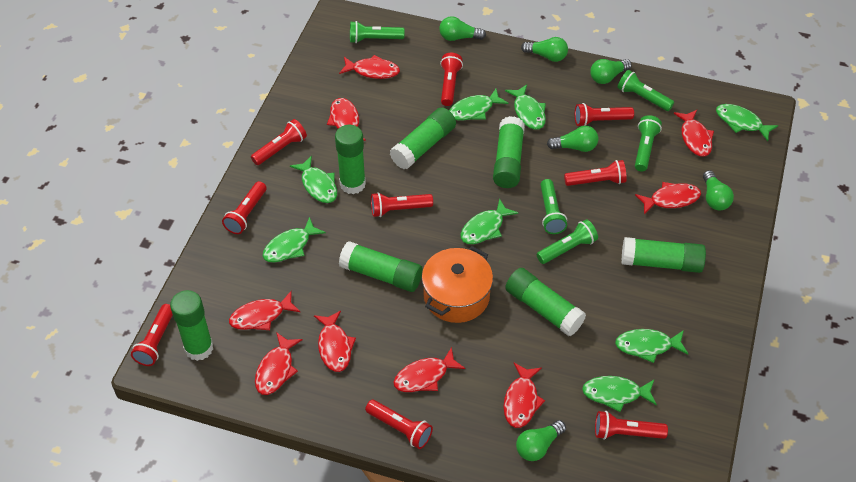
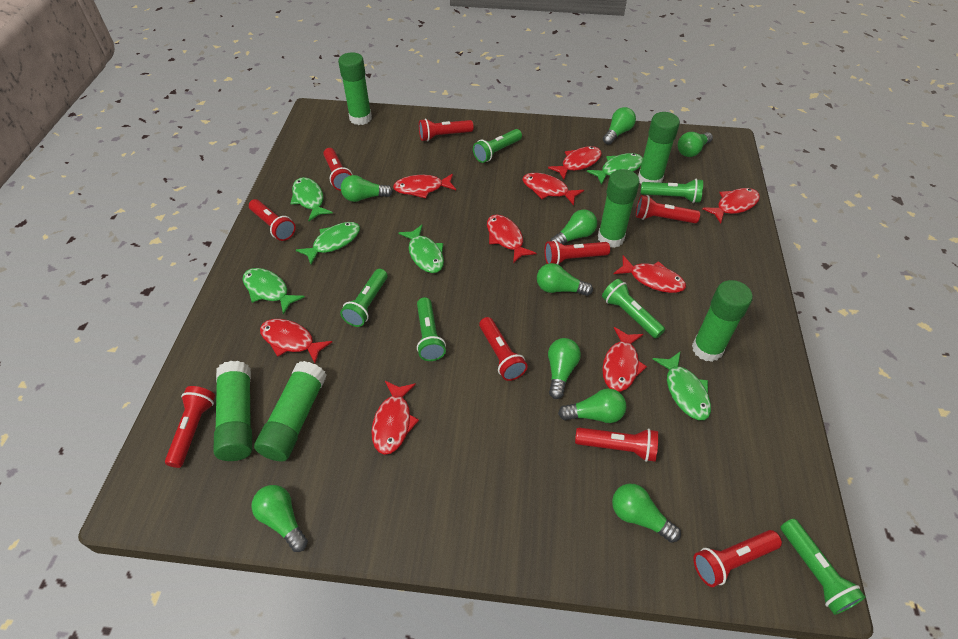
green fish: [263,217,326,263] [290,156,337,203] [449,89,508,121] [461,198,518,244] [505,85,546,130] [582,376,657,412] [615,329,688,363] [716,104,778,141] = 8 -> [243,268,305,315] [290,177,333,221] [296,222,360,264] [399,225,444,273] [587,153,643,185] [653,351,711,420] = 6
green flashlight: [350,21,405,43] [537,219,598,264] [540,179,567,234] [618,70,674,111] [635,115,662,171] = 5 -> [340,269,388,327] [417,297,446,361] [473,129,522,163] [602,279,665,339] [641,179,703,203] [780,519,866,615] = 6
green glue stick: [170,290,213,361] [335,125,366,194] [339,241,423,292] [390,107,456,169] [493,116,525,188] [505,268,586,336] [622,237,706,273] = 7 -> [213,361,252,461] [254,361,327,462] [338,52,372,125] [598,169,640,248] [638,112,680,184] [692,280,753,362] = 6
green light bulb: [439,16,486,41] [516,420,566,461] [521,37,568,62] [547,126,598,152] [590,59,632,84] [703,170,734,210] = 6 -> [251,485,308,552] [341,175,393,202] [537,263,593,296] [548,338,581,399] [550,210,597,244] [558,388,626,423] [603,107,636,145] [612,484,681,543] [678,132,713,157] = 9
orange pot: [422,246,493,323] = 1 -> none = 0

